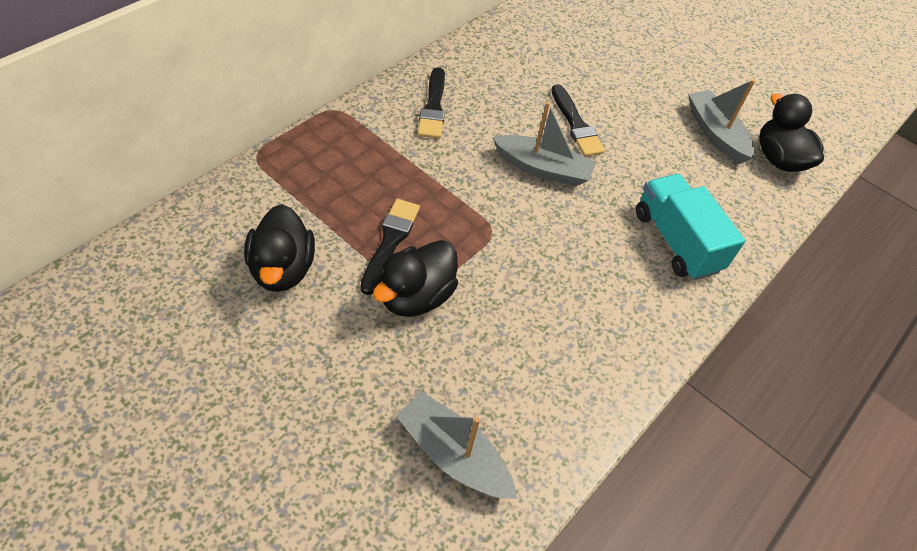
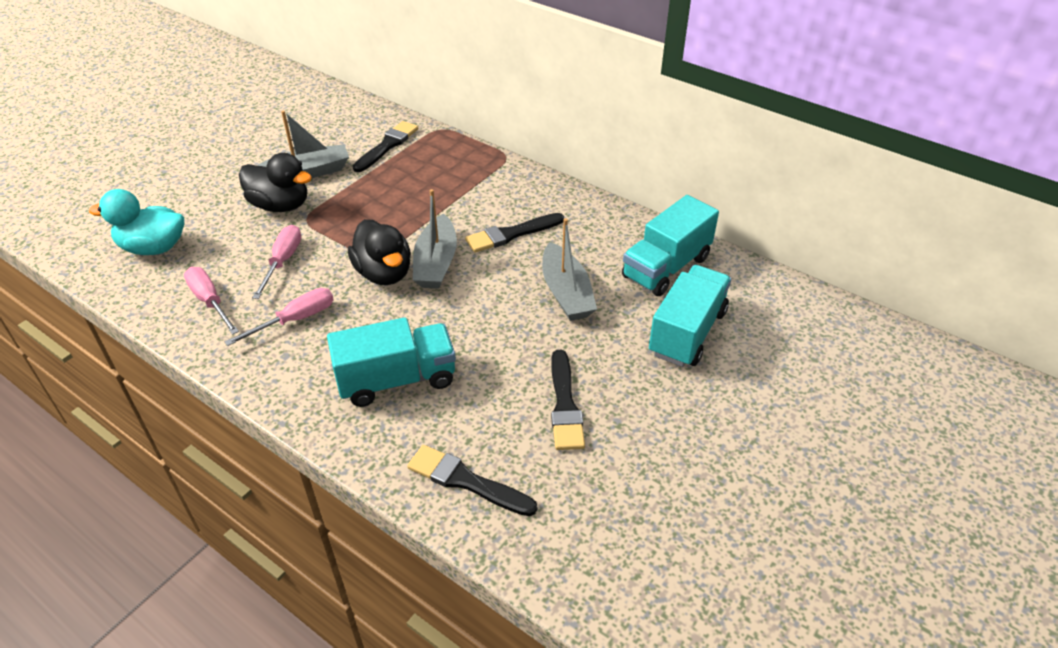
black brush: [360,199,420,295] [418,67,445,139] [551,84,605,157] = 3 -> [353,121,418,172] [407,445,537,516] [465,213,564,253] [551,350,585,450] = 4
black duck: [244,204,315,292] [373,240,458,317] [759,94,824,172] = 3 -> [239,153,312,212] [348,219,411,285] = 2
pink screwdriver: none = 0 -> [184,267,239,335] [224,288,334,346] [252,225,302,299] = 3
turquoise duck: none = 0 -> [89,189,184,255] = 1
turquoise truck: [636,174,745,281] = 1 -> [327,317,456,407] [622,195,719,296] [649,265,731,367] = 3

